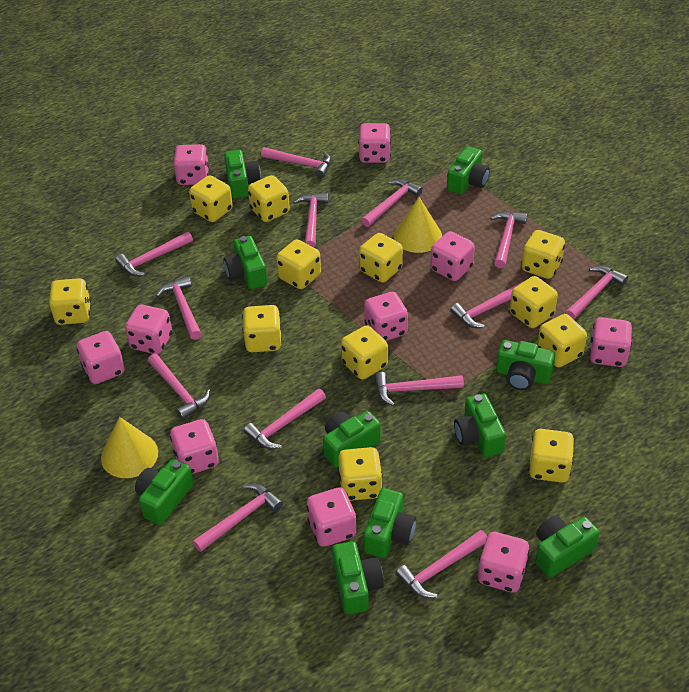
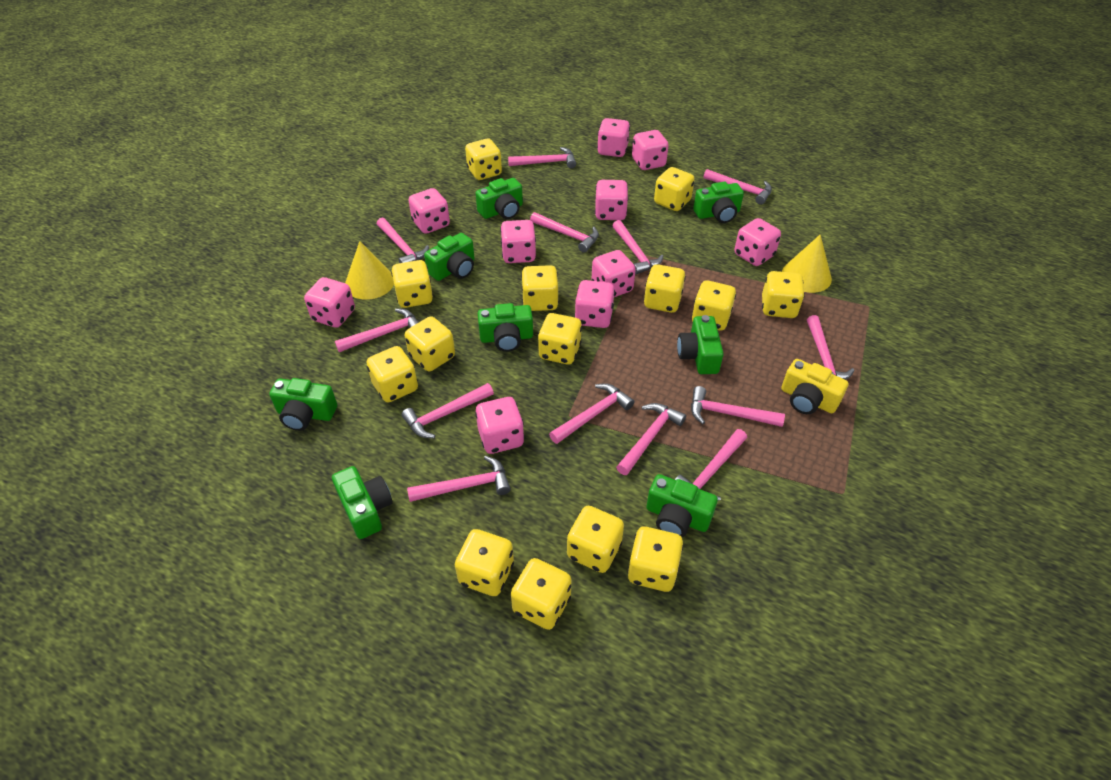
green camera: [135,458,193,525] [223,236,267,289] [224,150,261,198] [323,411,381,468] [332,541,384,614] [363,488,416,558] [447,146,490,195] [454,394,506,457] [496,340,555,390] [535,516,599,578] = 10 -> [269,378,337,431] [332,466,393,539] [424,233,475,281] [476,178,523,219] [478,303,533,352] [647,474,718,537] [677,315,724,374] [693,182,744,223] = 8
yellow camera: none = 0 -> [781,359,849,414] = 1
yellow dice: [49,278,91,325] [189,175,233,222] [242,305,282,352] [248,175,290,222] [276,239,321,289] [338,447,383,501] [341,325,388,379] [359,233,403,283] [510,276,558,328] [522,230,565,279] [528,429,575,483] [537,314,587,367] = 12 -> [366,346,418,402] [391,260,433,308] [405,317,455,371] [455,529,514,596] [465,139,502,180] [511,558,572,630] [521,265,559,311] [538,313,582,364] [567,506,624,573] [627,527,684,592] [644,264,686,313] [654,167,695,211] [692,280,736,330] [762,271,805,318] = 14

